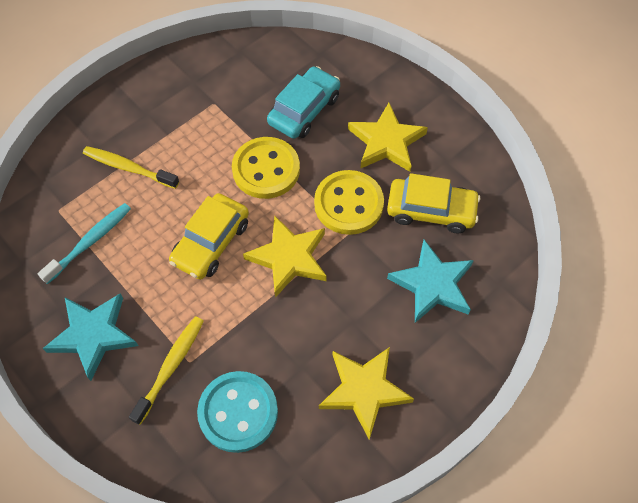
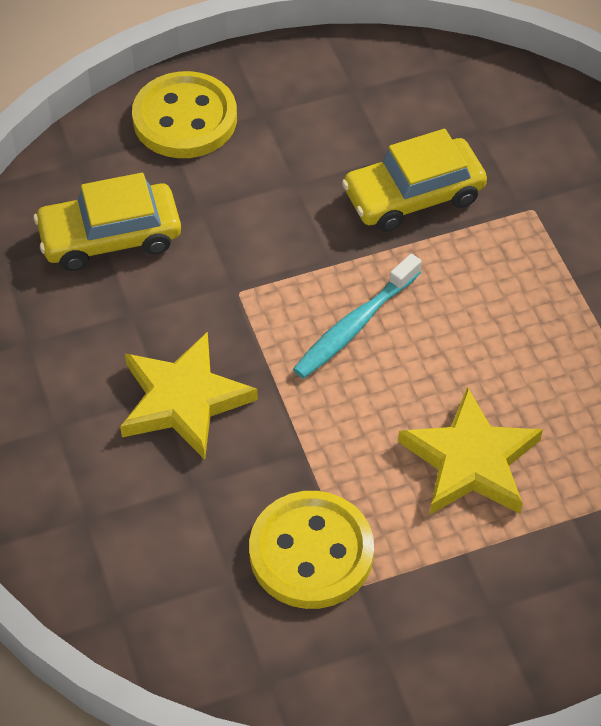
turquoise button: [197,371,278,453] = 1 -> none = 0
turquoise car: [267,66,340,139] = 1 -> none = 0
turquoise star: [43,293,138,381] [387,240,474,323] = 2 -> none = 0
yellow star: [243,215,327,298] [319,347,414,440] [348,103,428,172] = 3 -> [120,331,258,460] [398,387,543,514] = 2
yellow toothbrush: [83,146,179,189] [129,316,204,425] = 2 -> none = 0

